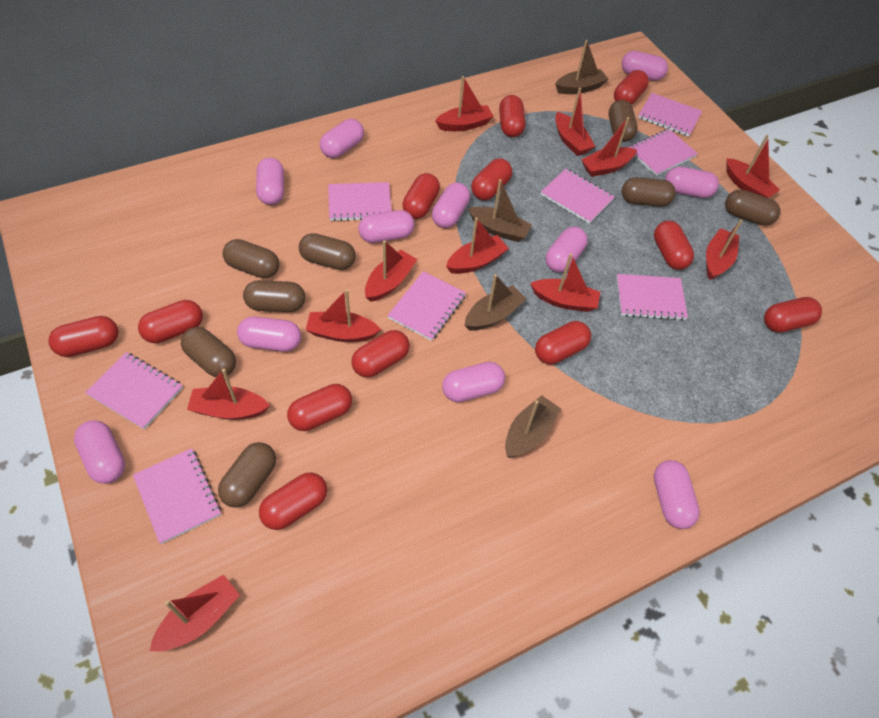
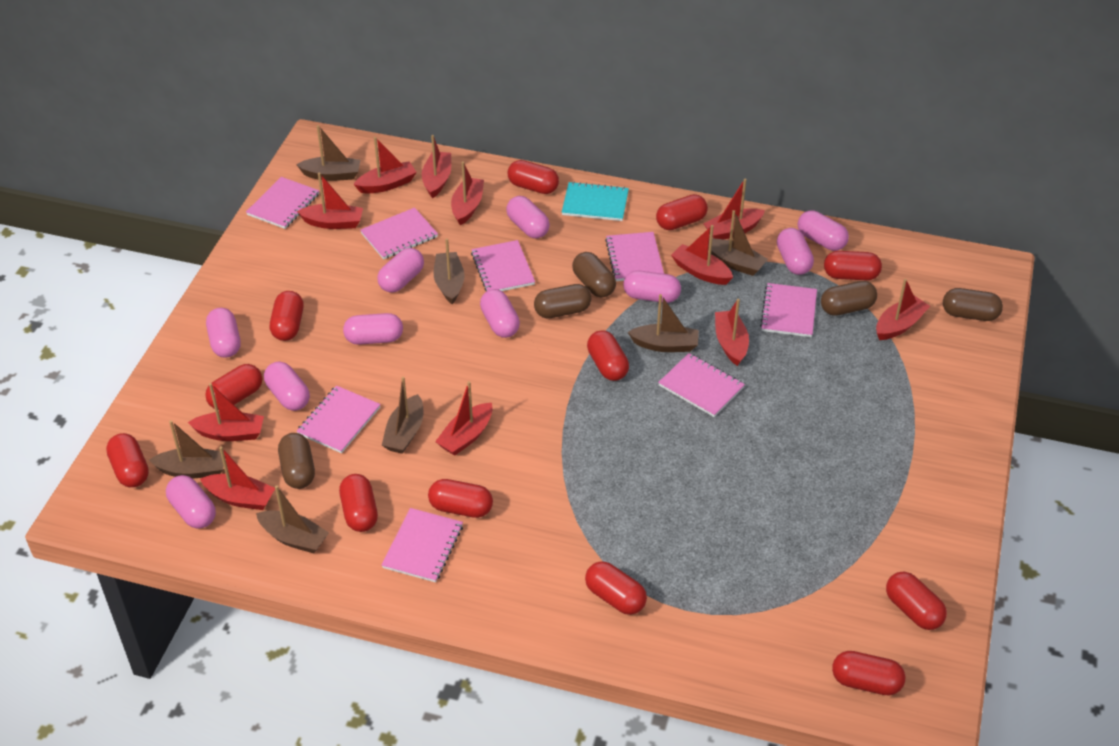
brown boat: [465,274,526,331] [468,179,532,242] [505,395,561,458] [555,40,608,94] = 4 -> [149,420,225,478] [256,485,329,553] [296,125,360,181] [382,377,424,454] [434,238,465,304] [628,294,699,352] [708,210,768,276] = 7
brown capsule: [181,327,236,377] [218,442,276,508] [223,239,279,278] [243,280,305,312] [299,233,356,270] [609,100,638,142] [622,177,676,207] [725,189,780,226] = 8 -> [278,433,315,489] [534,284,591,318] [572,252,616,297] [821,281,877,316] [943,288,1003,321] = 5
pink capsule: [74,420,125,484] [237,317,301,352] [256,158,284,205] [320,119,364,158] [358,210,414,243] [432,182,470,228] [442,362,505,402] [546,226,588,273] [621,51,668,81] [654,460,700,529] [665,167,719,198] = 11 -> [166,475,216,529] [206,308,240,358] [264,362,310,411] [343,313,403,345] [377,248,424,293] [480,289,520,338] [506,196,550,238] [623,270,681,303] [777,228,814,275] [798,210,849,251] = 10
turquoise notebook: none = 0 -> [562,182,629,221] = 1

